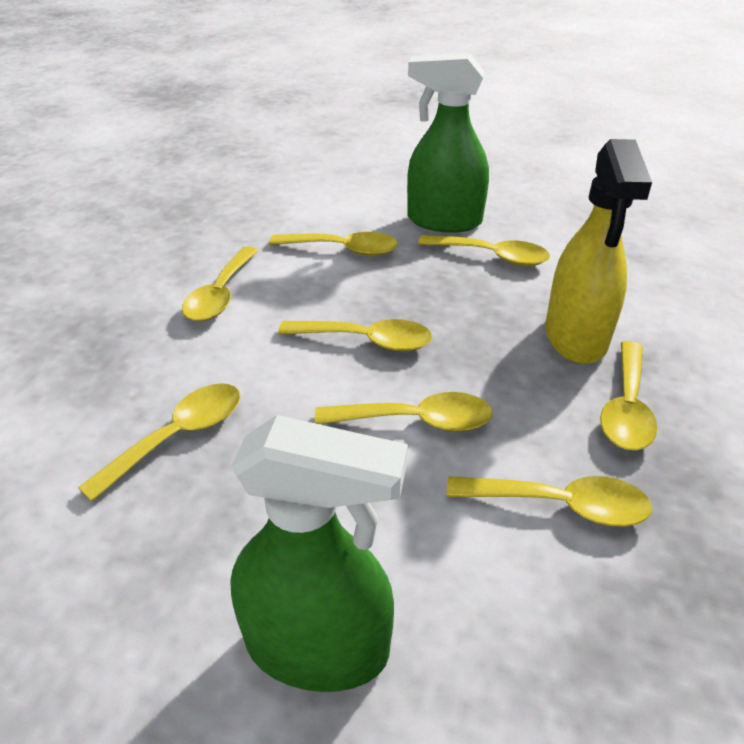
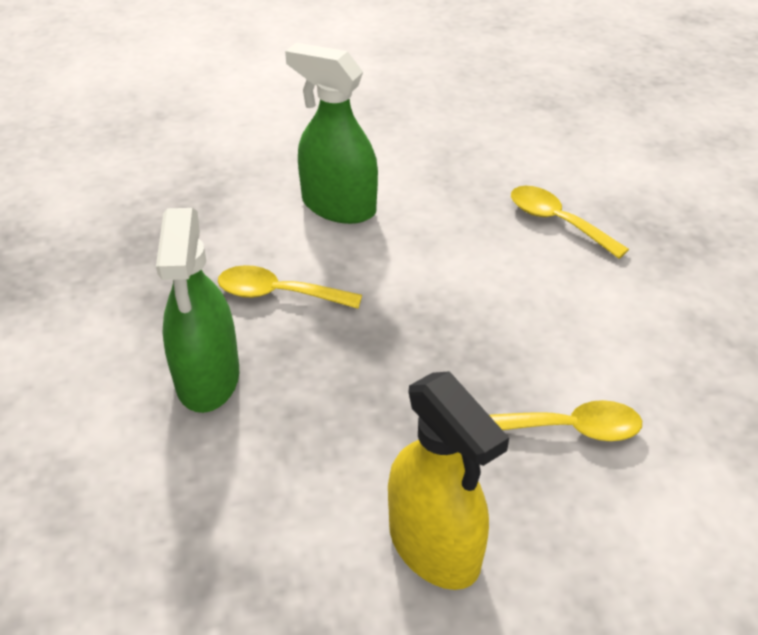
yellow spoon: [78,383,240,502] [182,246,259,321] [269,232,398,256] [278,319,432,352] [315,392,493,432] [418,235,550,266] [447,476,652,526] [600,341,658,450] = 8 -> [218,265,362,309] [489,400,642,441] [511,186,629,259] = 3

